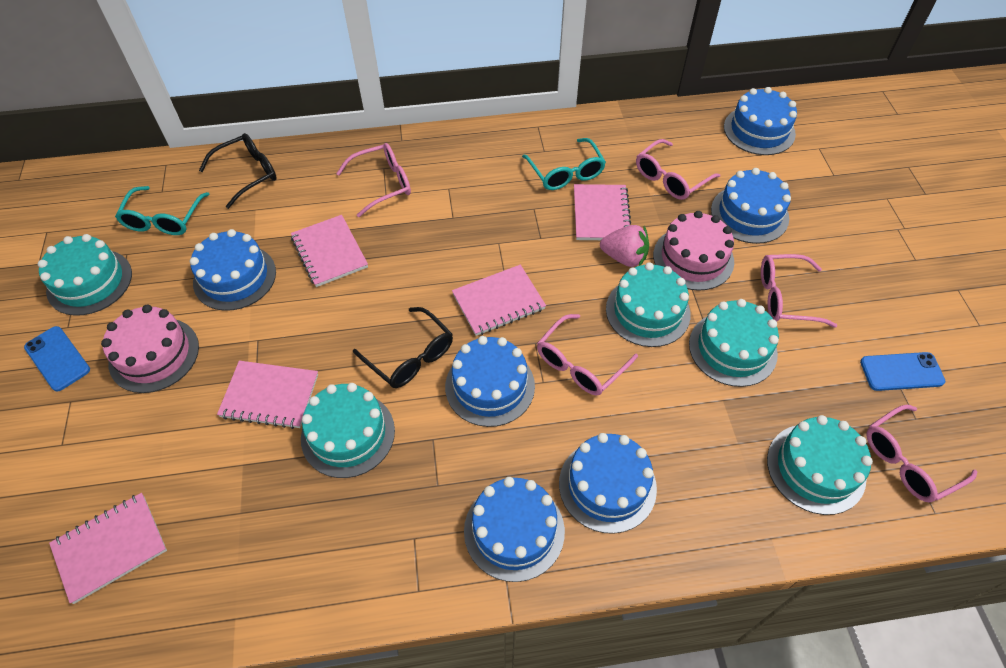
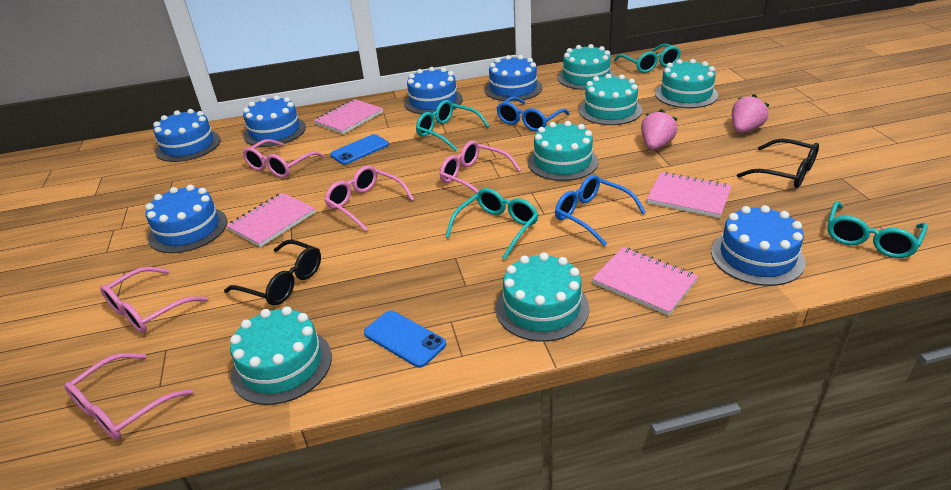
blue glasses: none = 0 -> [497,96,569,132] [555,175,646,246] = 2
pink cake: [101,305,199,393] [653,211,734,291] = 2 -> none = 0
pink notebook: [49,493,167,604] [217,361,318,429] [291,215,368,287] [452,265,546,336] [574,184,631,240] = 5 -> [226,193,316,247] [314,99,383,134] [592,247,698,316] [647,172,732,218] = 4
pink strawberry: [600,225,649,267] = 1 -> [641,109,678,150] [732,94,769,133] = 2
turquoise cake: [38,234,132,316] [301,383,395,478] [606,262,691,347] [689,299,779,387] [767,415,873,515] = 5 -> [230,306,332,405] [495,252,589,342] [528,121,598,181] [558,44,615,90] [579,74,642,125] [655,59,718,108] = 6
turquoise glasses: [115,186,209,235] [522,138,606,190] = 2 -> [416,100,490,151] [446,188,539,260] [614,43,681,73] [827,201,928,258] = 4

